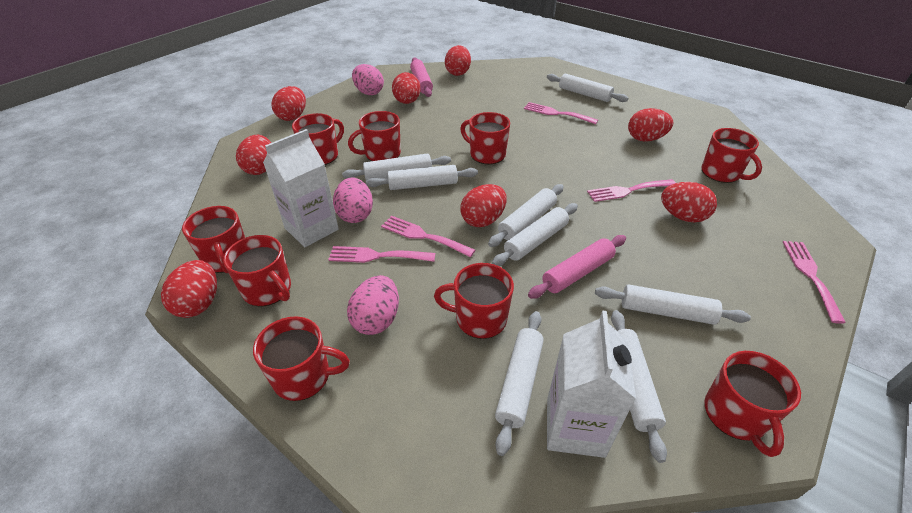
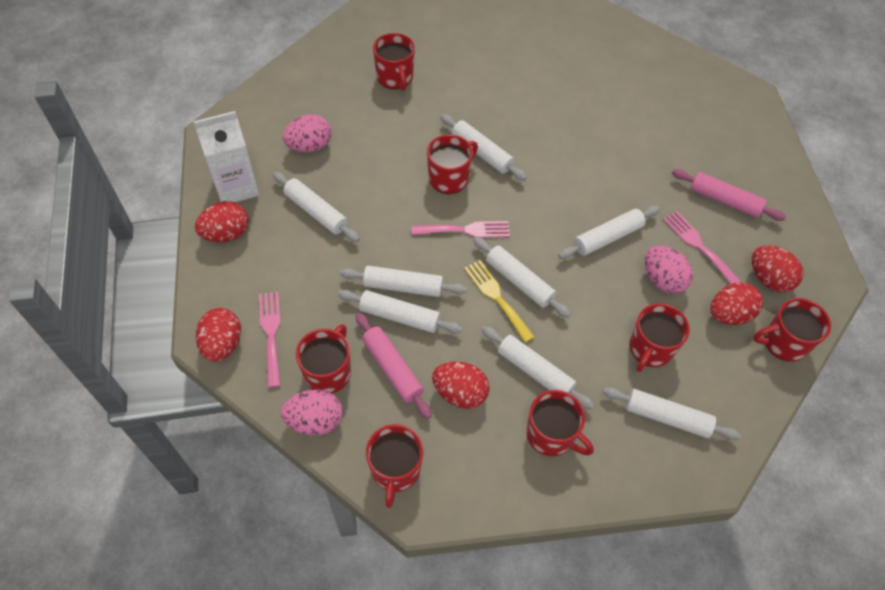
pink fork: [328,246,435,263] [381,216,475,257] [524,102,598,124] [587,179,676,202] [783,241,846,324] = 5 -> [259,292,281,388] [412,221,510,238] [663,211,741,284] = 3
red egg: [161,260,217,318] [236,135,271,175] [272,86,306,121] [392,72,421,104] [445,45,471,76] [460,184,507,227] [628,108,673,142] [661,182,717,222] = 8 -> [195,201,249,242] [196,308,241,362] [432,362,490,409] [710,282,763,325] [752,245,803,292] = 5
red mug: [182,206,245,273] [223,235,291,307] [253,316,350,401] [292,113,344,165] [348,111,401,161] [434,263,514,339] [460,112,510,164] [701,128,762,183] [705,351,801,457] = 9 -> [296,324,351,393] [366,424,423,508] [373,33,415,91] [427,134,478,194] [526,390,594,456] [629,303,690,372] [753,298,831,362] = 7
white carton: [263,129,339,247] [547,311,636,458] = 2 -> [193,111,259,202] = 1
yellow fork: none = 0 -> [464,260,535,343] = 1

